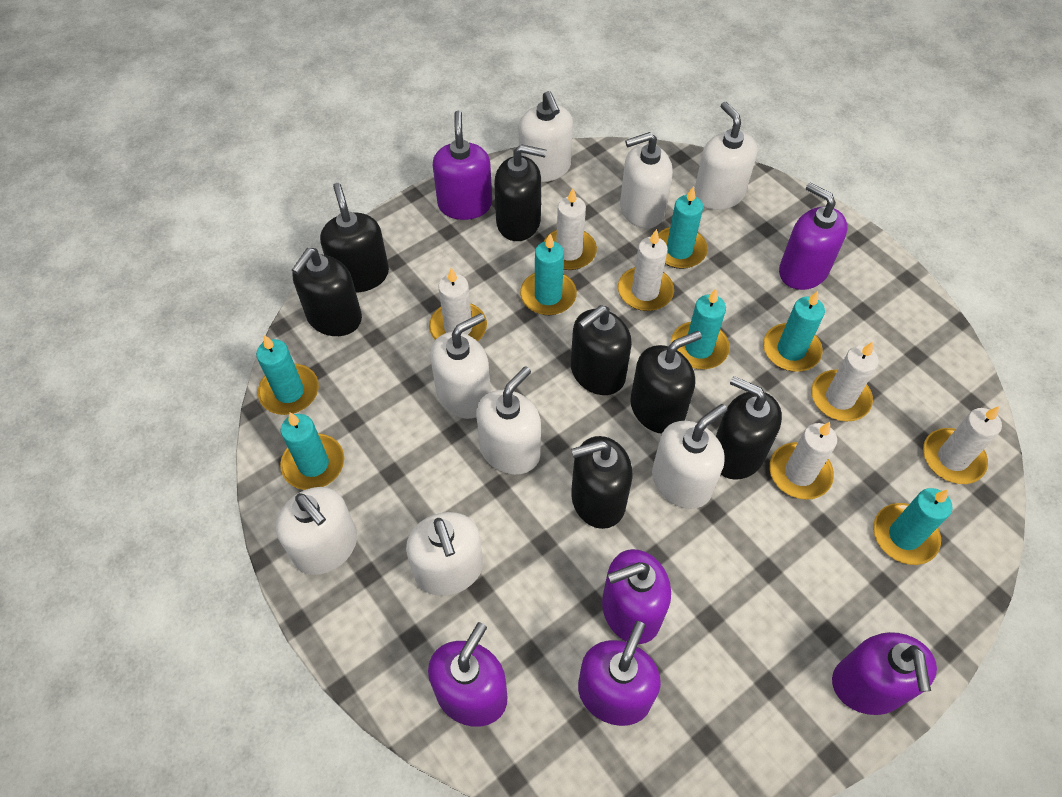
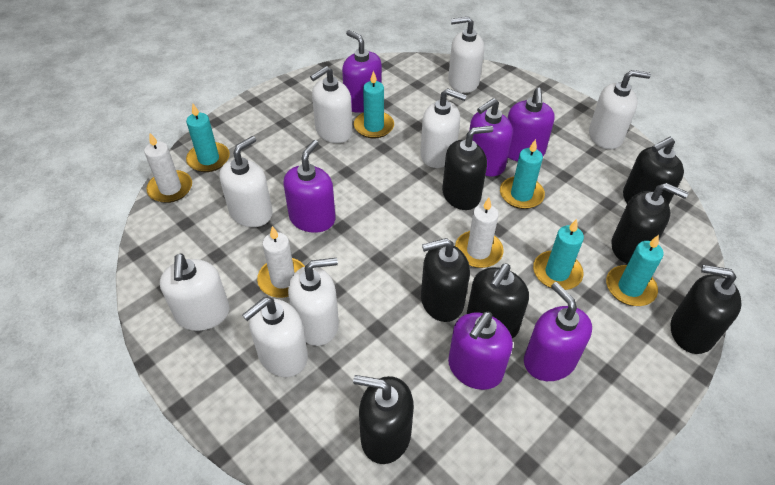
turquoise candle: [256,335,319,415] [280,413,344,490] [520,234,577,315] [658,186,708,269] [671,289,730,369] [763,291,825,372] [873,488,952,565] = 7 -> [186,104,230,172] [354,71,394,139] [500,139,545,209] [533,219,584,290] [606,235,664,306] = 5
white candle: [429,268,487,341] [544,188,597,270] [618,229,674,311] [769,422,837,500] [811,342,879,421] [923,406,1002,484] = 6 -> [144,133,192,203] [257,226,305,298] [455,198,504,268] = 3

